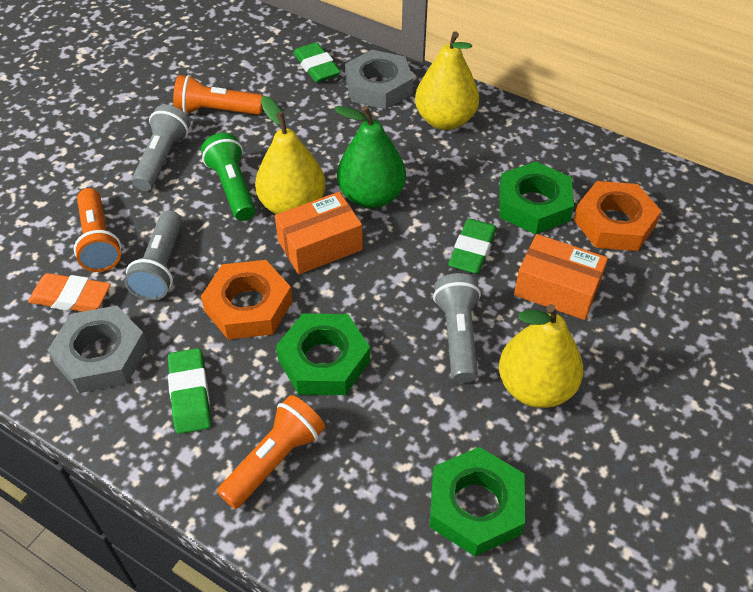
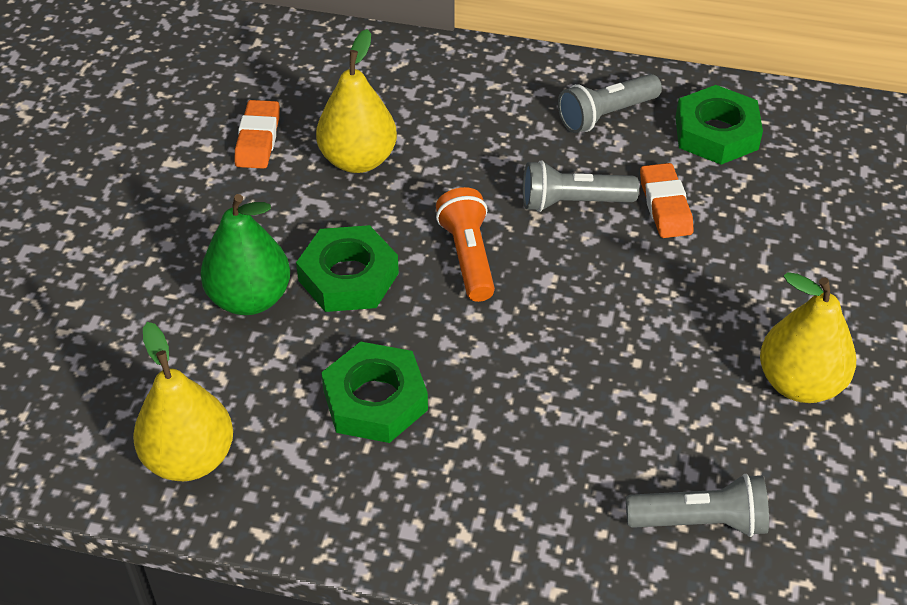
green eraser: [168,348,211,434] [293,42,341,83] [448,219,497,274] = 3 -> none = 0
green flashlight: [201,133,256,221] = 1 -> none = 0
grey nut: [47,306,148,393] [345,50,413,109] = 2 -> none = 0
orange box: [275,192,363,274] [514,234,608,320] = 2 -> none = 0
orange eraser: [28,273,111,312] = 1 -> [235,100,280,169] [640,163,693,238] = 2
orange flashlight: [74,188,121,272] [173,75,263,115] [217,395,325,509] = 3 -> [436,187,495,302] = 1
orange nut: [201,260,293,340] [574,181,661,251] = 2 -> none = 0

